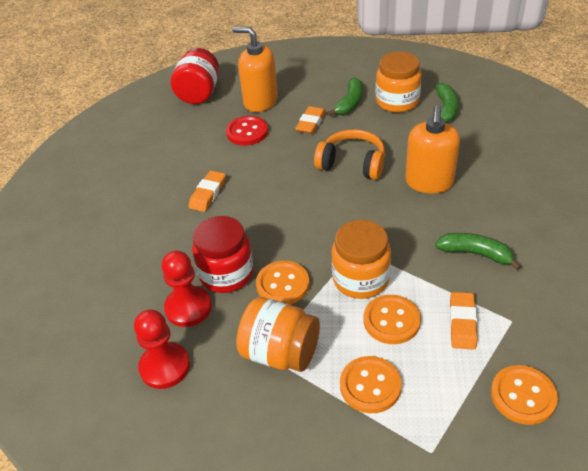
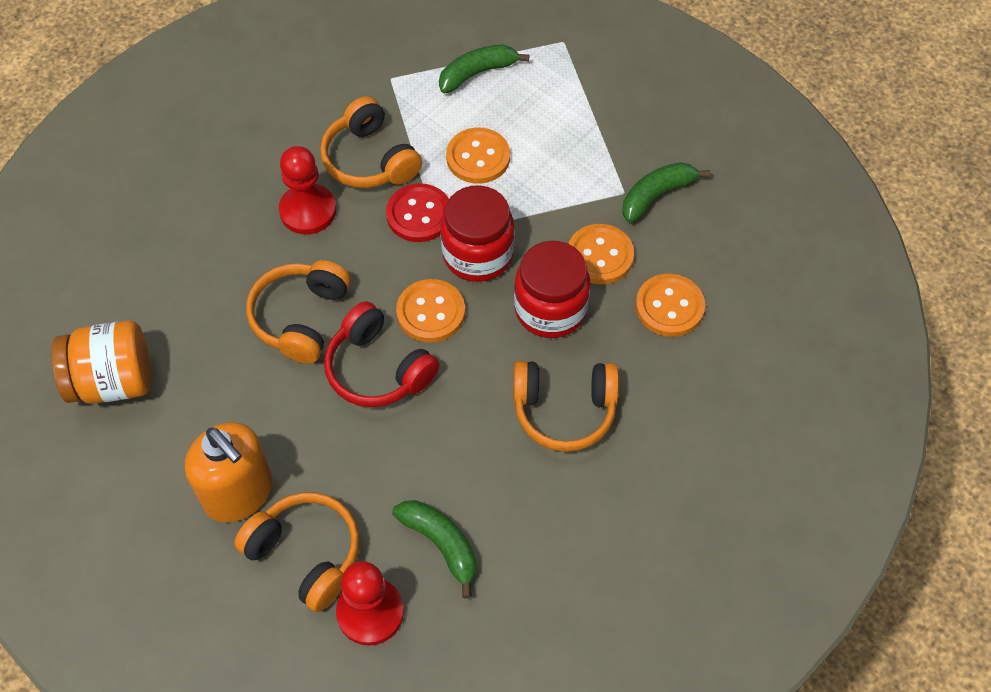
orange eraser: [189,170,226,212] [295,106,326,134] [450,292,477,350] = 3 -> none = 0
orange headphones: [314,129,385,180] = 1 -> [234,492,360,612] [246,260,351,364] [320,96,422,188] [513,361,619,452] = 4
orange jar: [236,297,320,372] [331,220,391,299] [376,52,422,113] = 3 -> [51,320,151,404] = 1
orange soap dispenser: [232,27,278,112] [405,105,460,194] = 2 -> [185,422,273,522] = 1
red headphones: none = 0 -> [324,301,439,407] = 1

